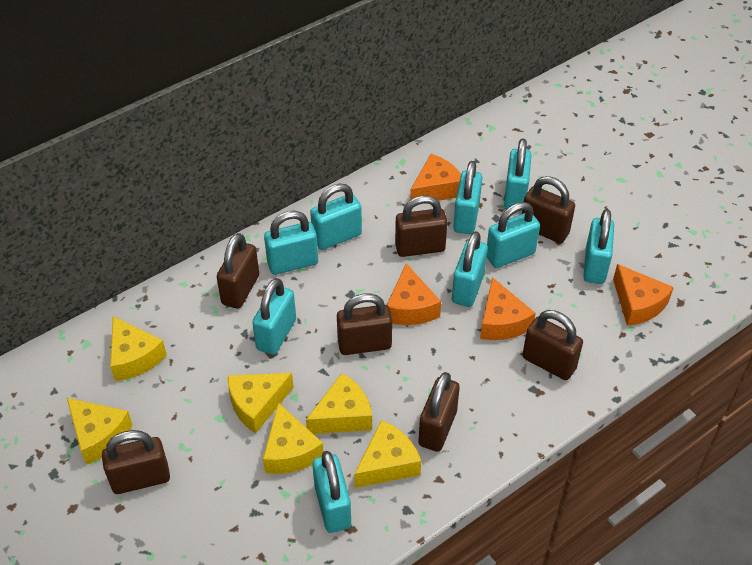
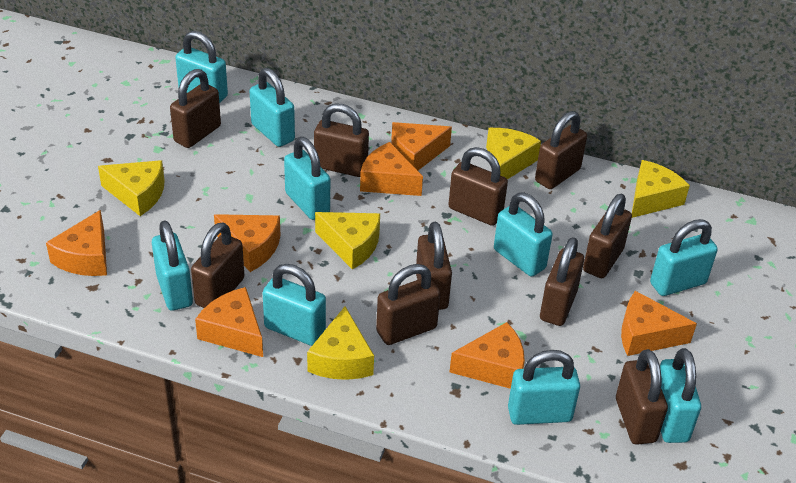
brown padlock: [102,430,170,494] [217,233,259,309] [337,293,392,355] [395,195,447,257] [418,372,460,452] [522,176,575,243] [522,310,583,380] = 7 -> [170,69,221,148] [191,222,244,308] [314,104,369,177] [376,264,440,345] [416,222,452,310] [448,147,508,226] [535,111,587,189] [540,237,584,326] [583,194,632,278] [616,349,668,445] = 10
orange cheese: [387,263,441,325] [410,154,461,201] [480,277,536,340] [613,264,674,326] = 4 -> [46,210,107,276] [195,287,263,357] [214,214,280,272] [360,142,423,196] [391,122,452,171] [450,322,525,389] [621,291,697,356] = 7
yellow cheese: [67,398,133,465] [110,316,167,381] [227,373,294,434] [263,402,324,474] [306,373,372,434] [354,420,421,488] = 6 -> [98,160,165,216] [307,307,374,380] [315,212,380,270] [486,128,541,179] [632,160,690,218] = 5

